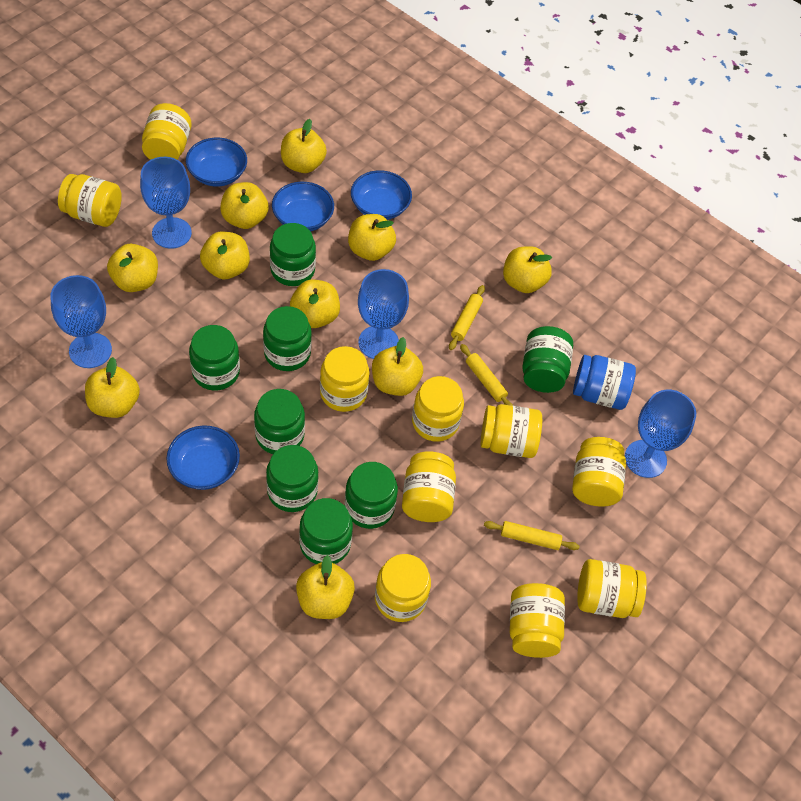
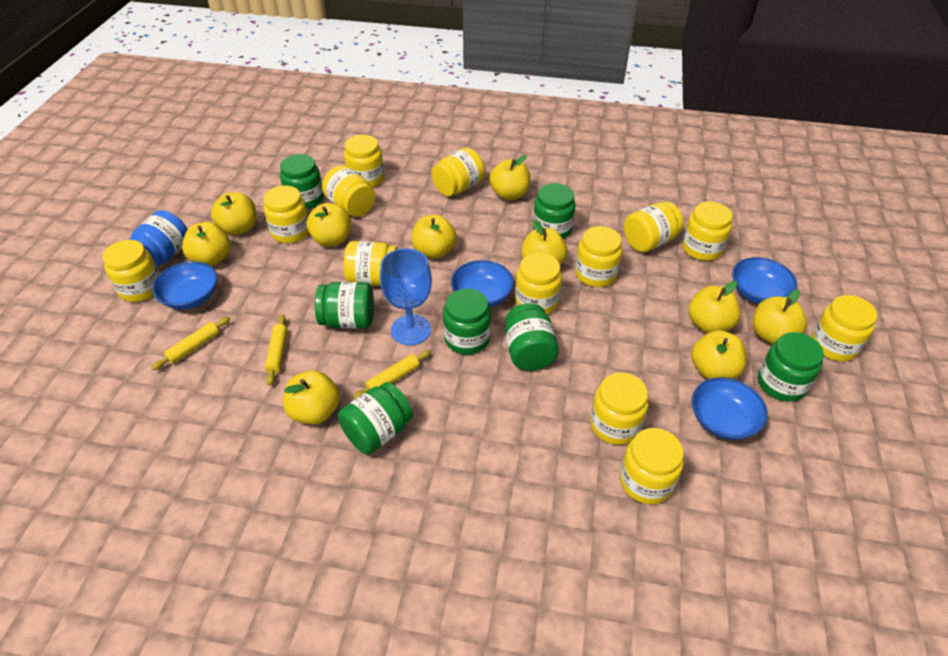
blue goblet: [51,275,112,368] [140,157,192,249] [358,269,409,359] [625,390,696,478] = 4 -> [380,248,432,345] = 1
green jar: [189,325,240,390] [254,389,305,454] [263,306,312,371] [266,445,319,512] [270,223,316,286] [299,498,353,564] [345,462,398,529] [522,326,573,393] = 8 -> [280,154,324,209] [315,282,374,329] [338,382,413,454] [443,289,491,355] [505,303,559,371] [533,183,576,239] [758,332,824,402] = 7
yellow jar: [58,174,122,227] [142,103,192,160] [320,346,370,412] [375,554,431,622] [402,451,456,522] [412,376,464,442] [481,404,542,458] [510,583,565,658] [572,437,626,507] [577,559,647,618] = 10 -> [102,240,159,302] [264,186,309,244] [322,165,375,217] [344,135,384,187] [344,241,398,286] [431,147,485,196] [515,253,562,314] [575,226,622,287] [590,372,649,445] [620,428,684,504] [624,202,683,252] [682,202,733,261] [811,295,877,362] = 13

